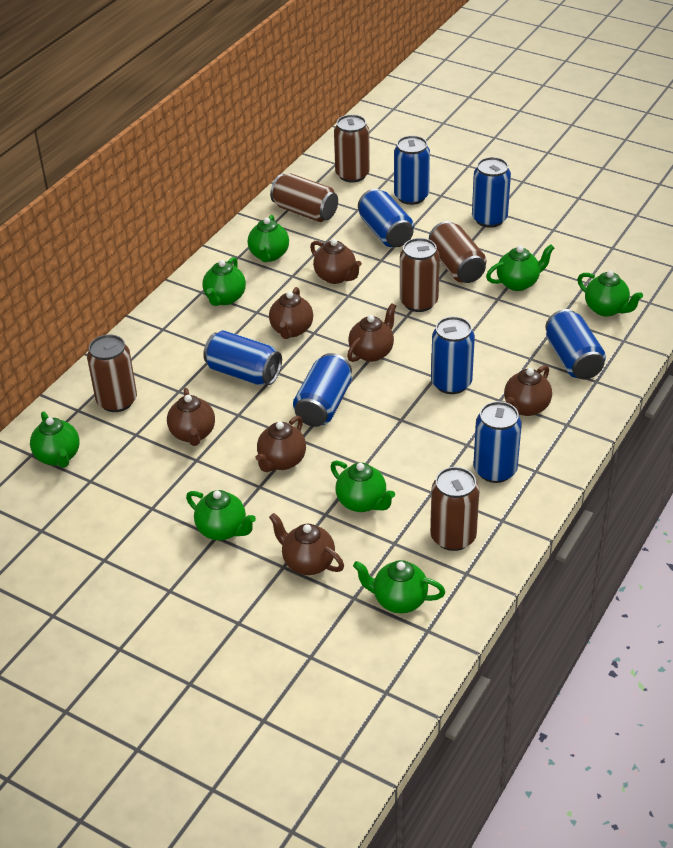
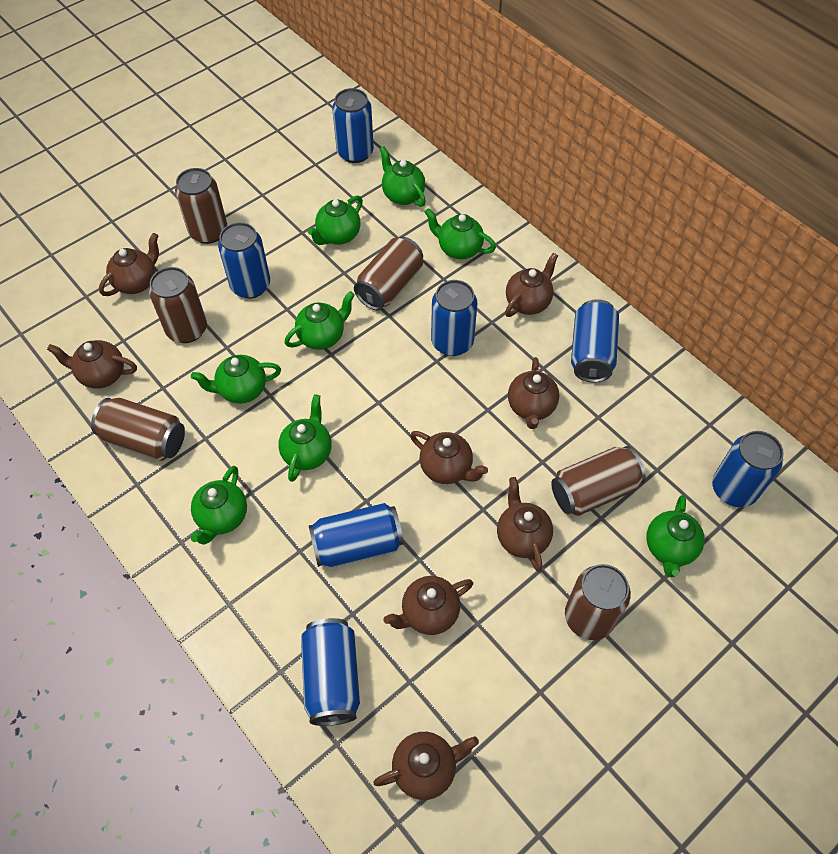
blue can: [203,330,282,385] [293,353,352,427] [358,189,414,247] [394,136,430,205] [431,317,475,394] [472,157,511,228] [473,401,522,483] [545,309,606,380] = 8 -> [218,222,270,299] [301,618,360,726] [308,503,404,568] [332,88,374,163] [431,280,477,356] [571,299,619,383] [712,431,784,507] = 7
brown teapot: [167,388,215,446] [256,416,306,472] [269,287,313,339] [269,513,344,575] [310,239,362,284] [347,303,396,362] [504,365,552,416] = 7 -> [47,340,137,389] [99,233,159,296] [373,732,479,800] [383,576,473,635] [410,431,488,484] [497,477,553,572] [505,253,558,317] [508,357,559,429] = 8

